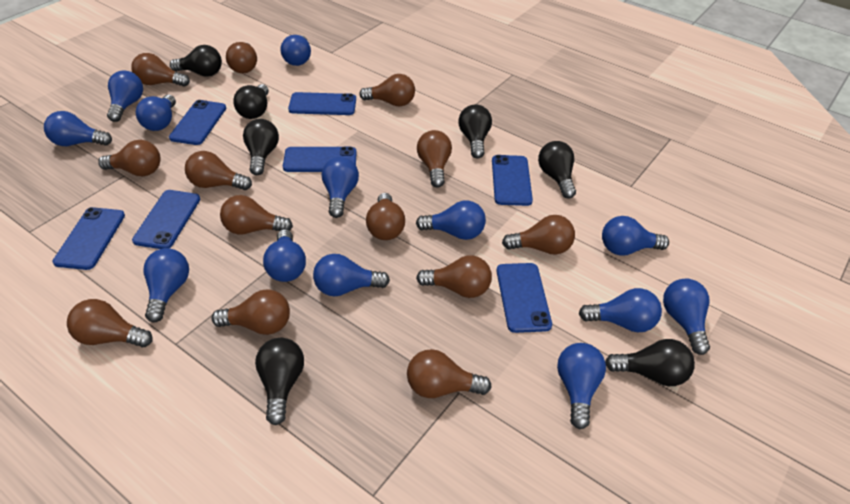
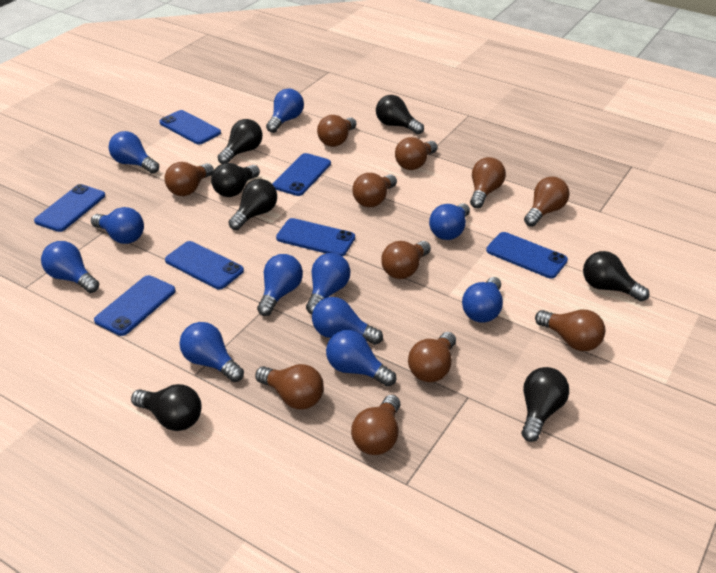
blue light bulb: [44,111,112,146] [107,70,143,122] [136,95,176,131] [144,248,189,322] [263,229,306,282] [281,35,311,66] [313,254,390,297] [322,157,359,218] [416,200,486,240] [557,343,606,429] [579,288,662,332] [602,216,669,256] [663,278,710,355] = 13 -> [41,241,99,293] [91,207,144,244] [109,131,159,174] [180,322,244,382] [257,254,303,316] [266,89,304,133] [306,253,350,314] [312,297,383,345] [326,330,396,387] [429,203,470,240] [462,277,503,323] = 11
brown light bulb: [67,299,153,347] [98,140,161,177] [131,53,190,87] [185,151,252,190] [211,289,290,335] [220,195,293,234] [226,42,257,73] [359,74,415,106] [366,193,405,240] [407,349,491,398] [416,256,492,298] [417,130,452,188] [502,215,575,255] = 13 -> [165,162,214,196] [255,364,324,410] [317,115,356,147] [351,395,400,455] [353,173,397,207] [381,241,431,279] [395,137,437,170] [408,332,456,382] [470,157,506,208] [524,177,570,227] [535,309,605,351] = 11

